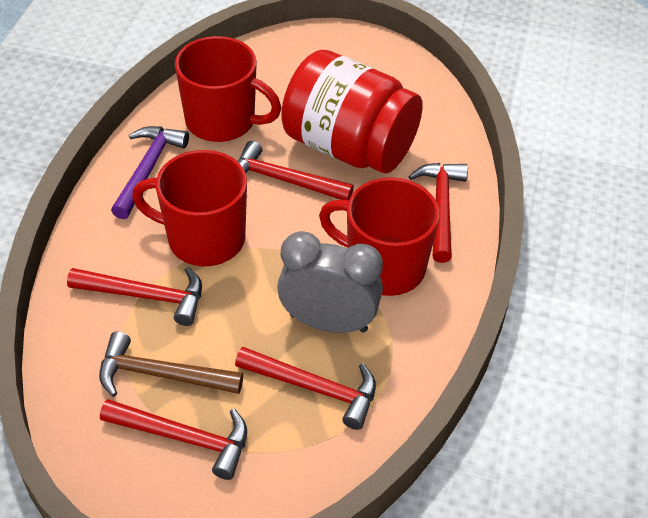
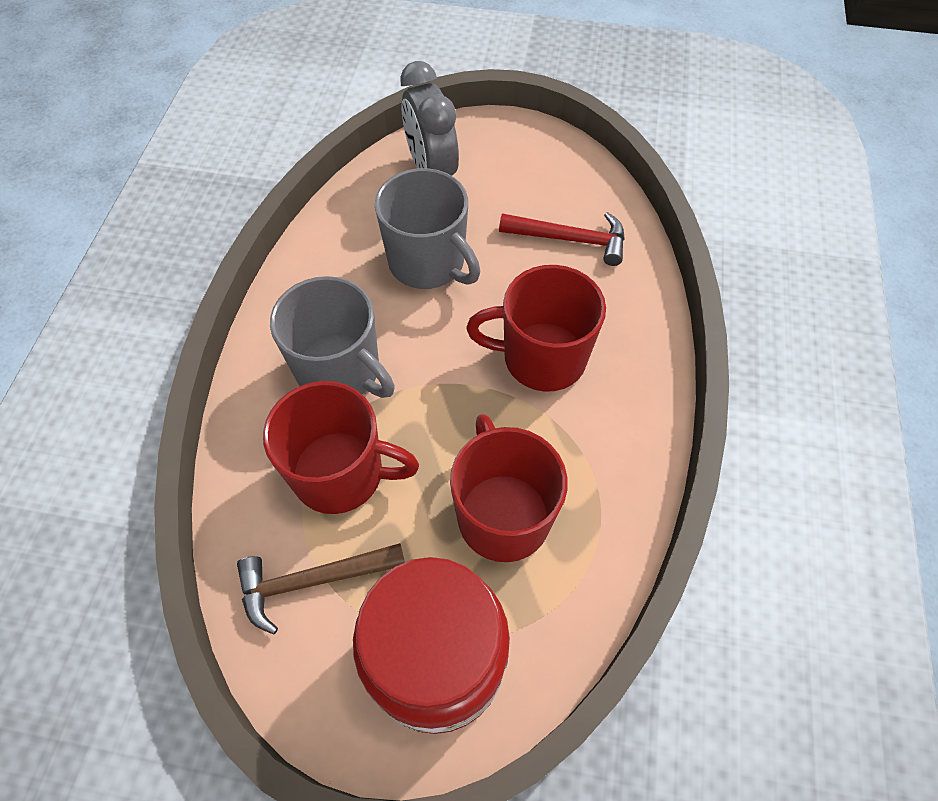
grey mug: none = 0 -> [270,276,395,398] [375,168,480,289] = 2
purple hammer: [111,126,189,219] = 1 -> none = 0
red hammer: [67,267,202,326] [100,399,247,480] [235,347,376,430] [238,141,354,200] [408,163,468,263] = 5 -> [499,212,625,266] = 1

